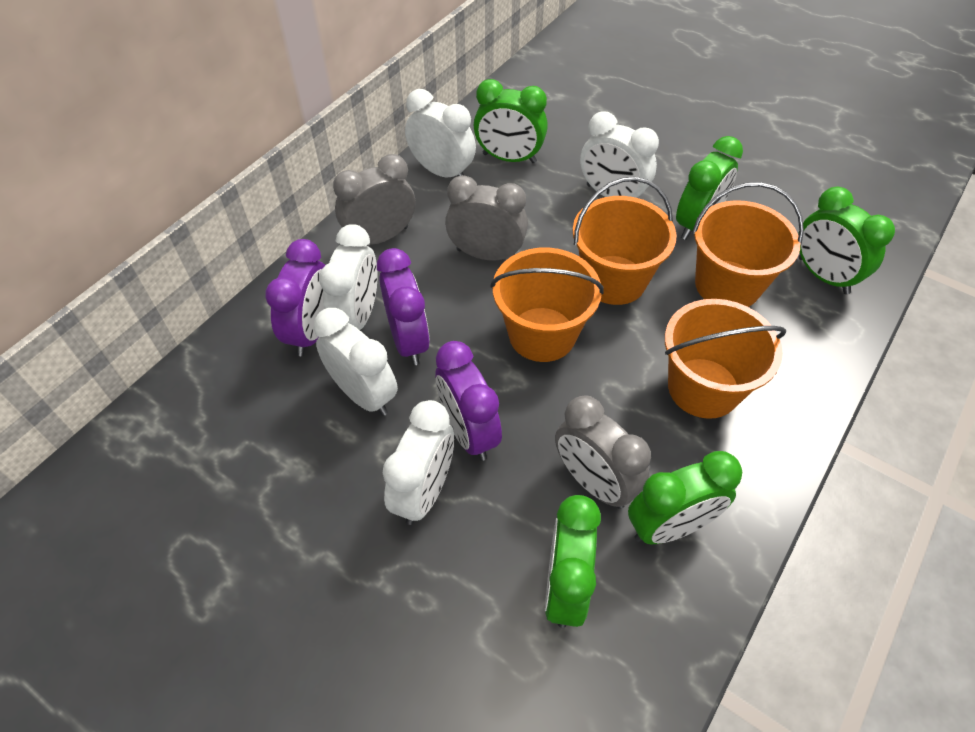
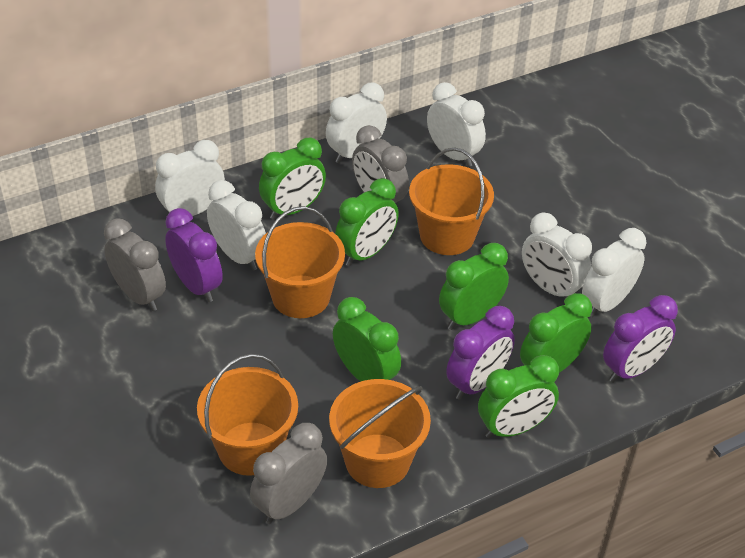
green clock: [473,79,548,163] [545,495,601,628] [628,451,742,544] [676,136,743,240] [798,187,895,294] = 5 -> [259,138,326,220] [333,297,401,381] [335,178,399,266] [439,243,509,330] [478,355,559,439] [520,293,592,373] = 6
white clock: [314,308,398,416] [319,224,378,330] [383,400,454,525] [405,89,476,177] [580,111,659,198] = 5 -> [155,140,225,216] [207,180,266,271] [326,82,387,163] [427,82,486,167] [522,212,592,297] [582,228,646,318] = 6

